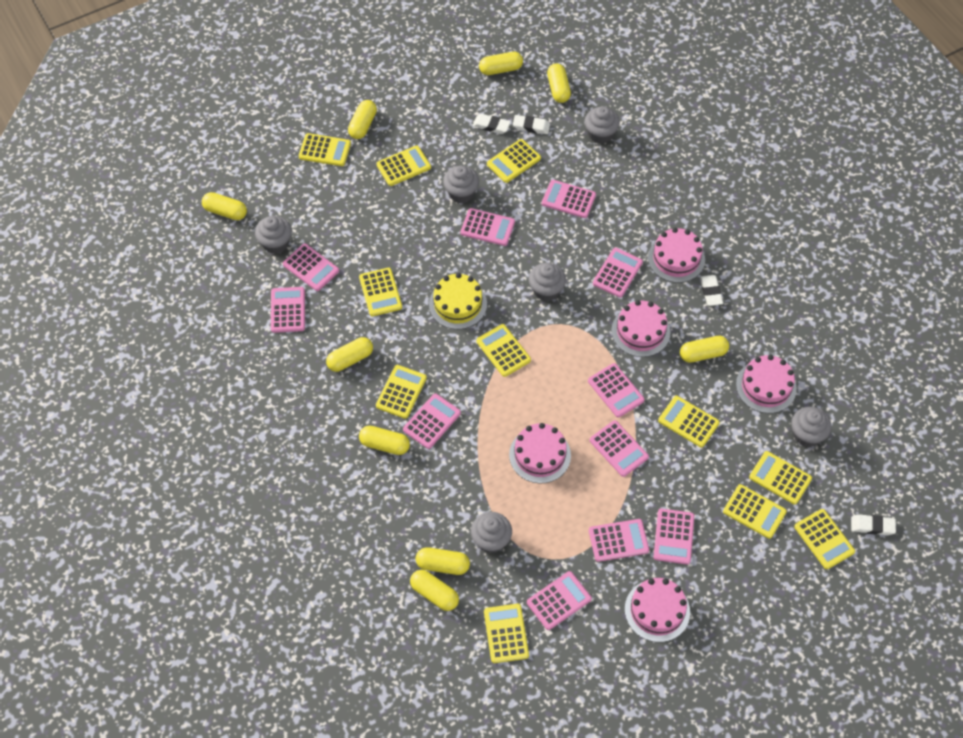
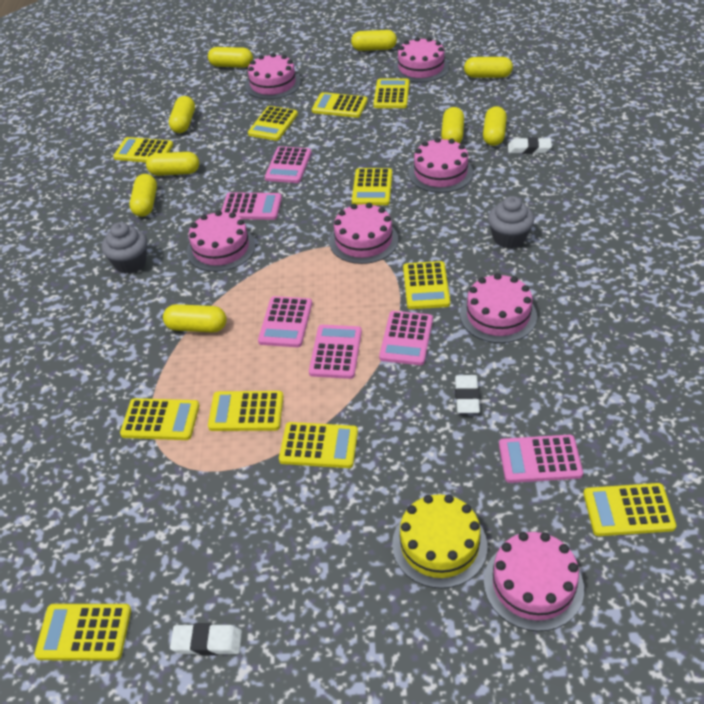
grey cupcake: [255,216,292,254] [443,166,479,203] [471,512,512,553] [529,263,566,301] [584,106,620,144] [791,407,832,447] = 6 -> [102,222,147,274] [488,196,534,249] = 2
pink cake: [509,423,571,483] [611,300,670,357] [625,578,690,642] [648,228,705,283] [736,355,797,413] = 5 -> [187,210,255,272] [245,53,301,99] [329,203,398,264] [393,37,449,83] [409,137,473,193] [460,273,537,343] [484,532,584,631] = 7
pink calculator: [271,287,305,333] [283,243,339,291] [403,394,461,449] [460,208,515,246] [527,571,592,630] [542,180,596,218] [588,363,645,418] [589,420,649,477] [589,519,649,562] [593,248,643,297] [654,508,694,564] = 11 -> [221,192,282,220] [258,296,312,347] [265,146,311,183] [309,325,362,379] [379,311,433,365] [499,435,583,483] = 6
white eraser: [472,114,511,134] [513,115,550,134] [700,275,723,306] [851,514,896,535] = 4 -> [170,623,242,655] [455,375,480,413] [508,137,552,154] = 3

